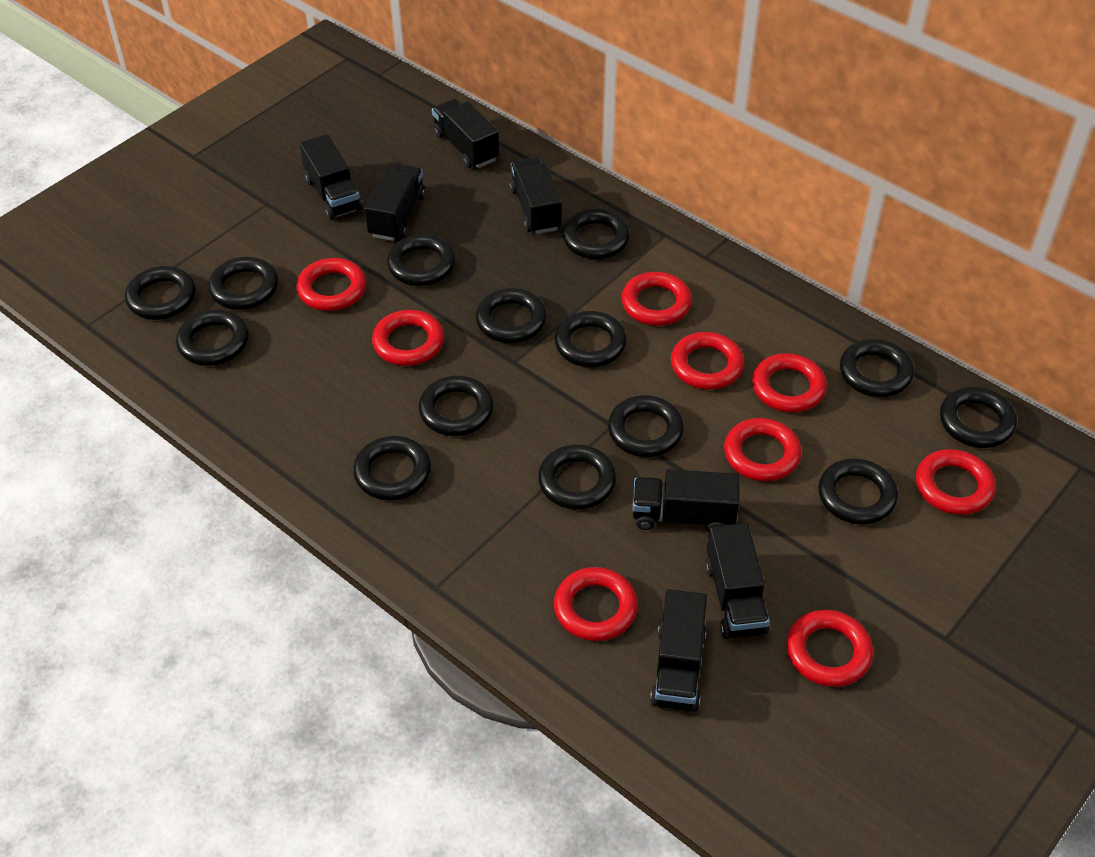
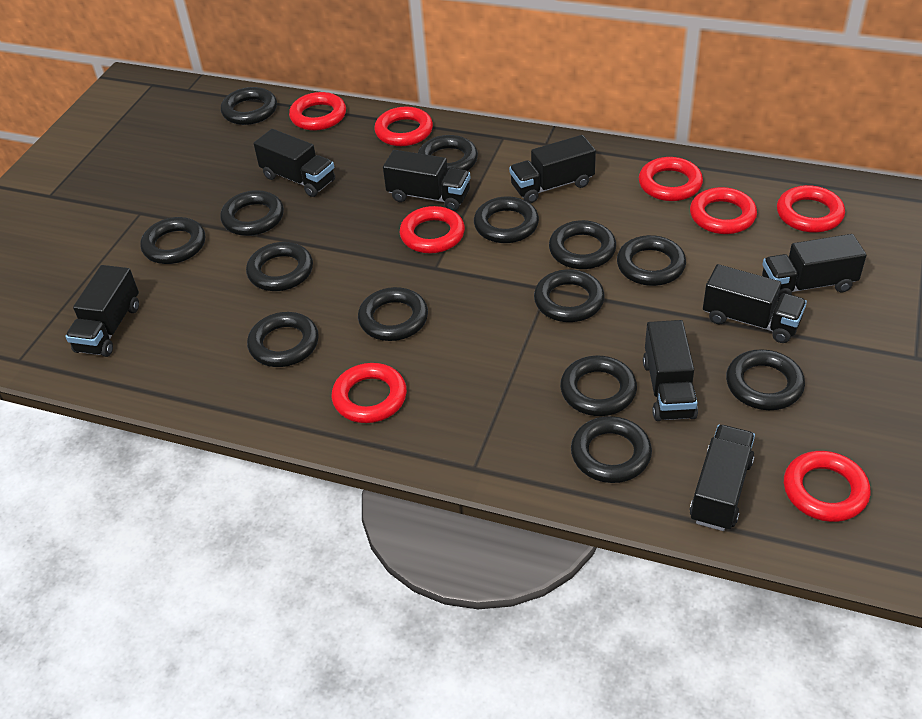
black truck: [299,134,362,220] [365,164,426,241] [432,99,499,168] [509,157,562,234] [632,469,739,532] [650,589,707,712] [705,523,769,639] = 7 -> [65,265,139,357] [254,129,335,197] [383,150,471,211] [509,135,596,203] [643,320,698,421] [690,425,755,531] [703,264,807,343] [762,234,867,300] = 8
red ring: [297,258,366,311] [372,310,444,366] [554,567,638,641] [621,272,692,326] [671,332,744,390] [724,418,802,481] [752,353,827,413] [787,610,873,687] [916,449,996,515] = 9 -> [289,92,346,131] [332,363,407,423] [374,107,433,146] [400,206,465,253] [639,157,703,201] [690,187,757,234] [777,185,845,233] [784,451,871,522] = 8

